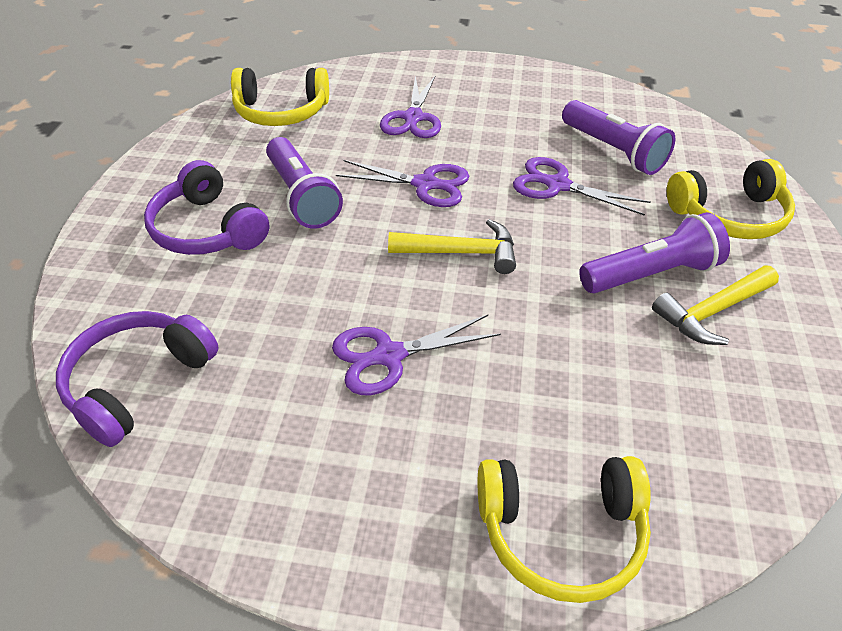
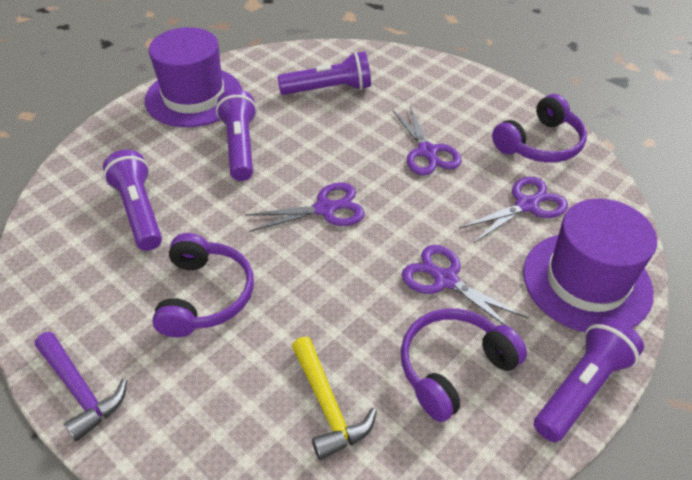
purple flashlight: [266,137,343,229] [562,100,675,175] [579,212,730,293] = 3 -> [103,150,162,251] [216,89,257,181] [277,51,371,95] [534,317,644,442] = 4
purple hammer: none = 0 -> [35,332,127,441] = 1
purple hat: none = 0 -> [145,27,242,127] [523,199,657,333] = 2
purple headphones: [56,311,218,447] [144,160,269,255] = 2 -> [152,233,254,338] [401,308,527,422] [492,94,587,163] = 3
yellow hammer: [388,219,516,274] [652,265,779,345] = 2 -> [292,337,377,460] = 1
yellow headphones: [231,68,329,126] [478,456,651,603] [667,159,795,239] = 3 -> none = 0

